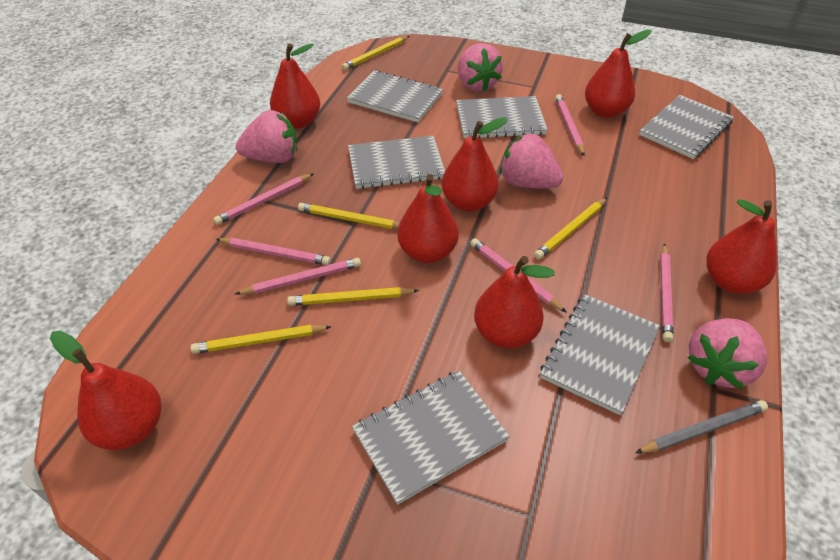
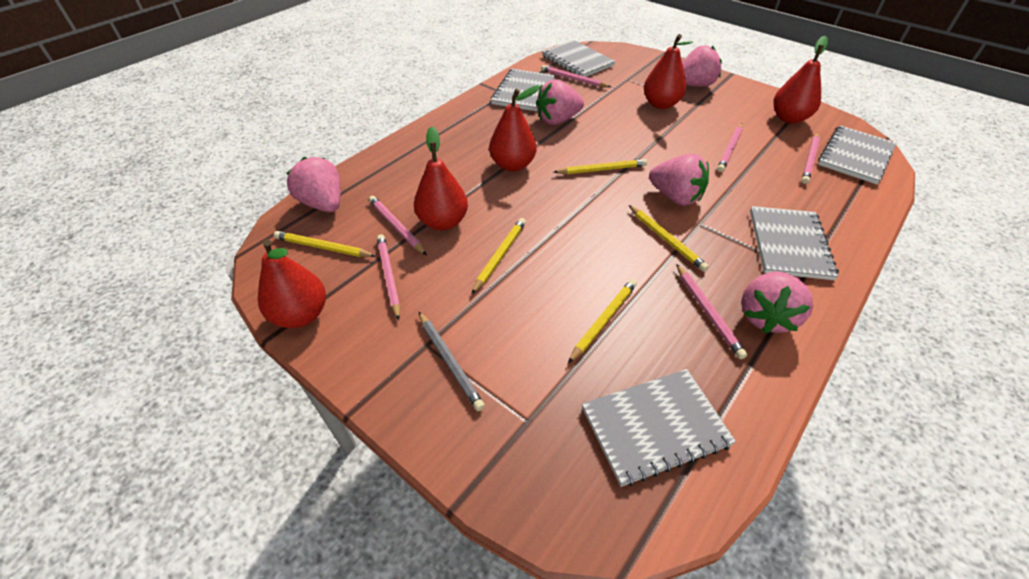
grey notebook: [347,70,443,122] [348,136,445,189] [352,370,510,505] [456,96,548,138] [540,294,660,415] [639,95,734,159] = 6 -> [491,69,555,111] [542,40,616,77] [582,369,736,487] [750,206,839,280] [818,125,897,184] = 5
pink strawberry: [236,110,297,163] [458,43,503,91] [500,134,563,188] [687,318,767,389] = 4 -> [286,157,340,212] [536,79,584,125] [649,154,709,206] [682,45,722,87] [741,271,813,333] = 5
red pear: [50,331,161,450] [270,44,320,129] [397,174,458,263] [442,117,508,212] [474,256,555,349] [585,30,652,118] [707,199,777,294] = 7 -> [258,239,326,328] [414,127,468,230] [489,85,540,171] [644,34,693,109] [773,36,828,124] = 5

